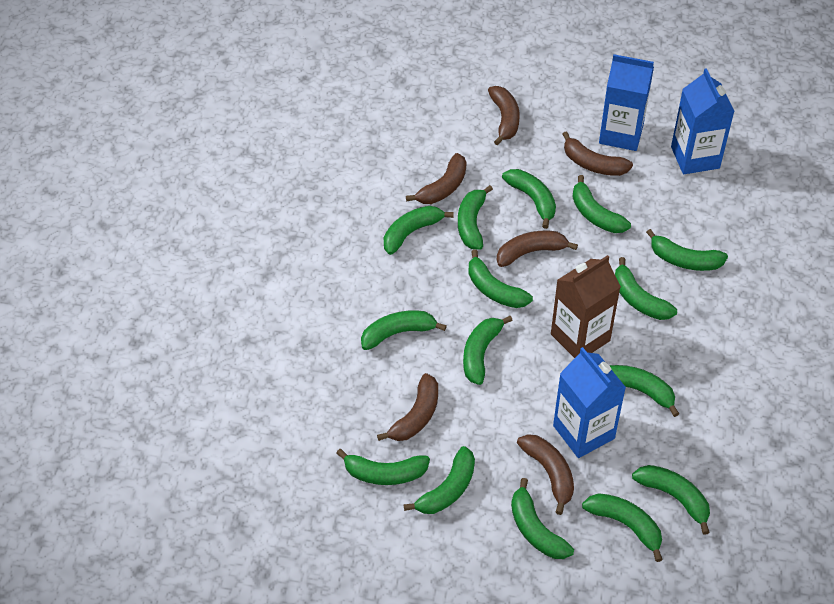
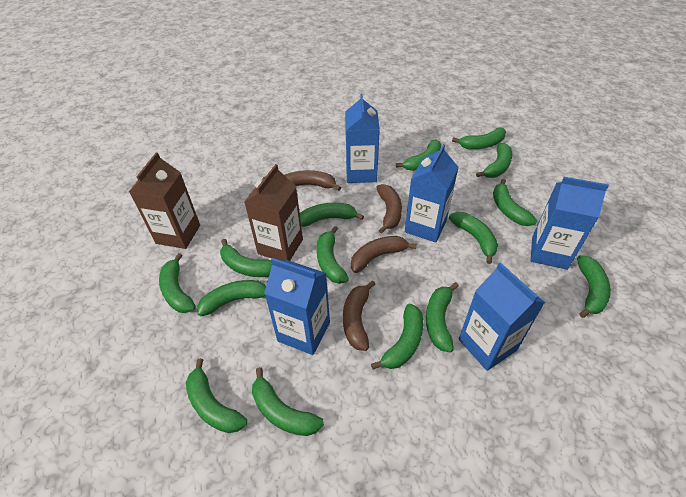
blue carton: [553,347,626,458] [599,54,654,151] [671,68,735,174] = 3 -> [264,258,330,355] [345,94,380,183] [405,144,459,243] [459,262,545,371] [531,177,609,270] = 5
brown banana: [377,373,438,441] [406,153,466,204] [488,86,520,145] [497,231,578,267] [517,434,574,515] [562,131,633,176] = 6 -> [285,170,341,191] [343,281,376,351] [351,236,417,273] [376,184,402,234] = 4
brown carton: [551,255,621,358] = 1 -> [129,152,200,249] [244,164,303,261] = 2

